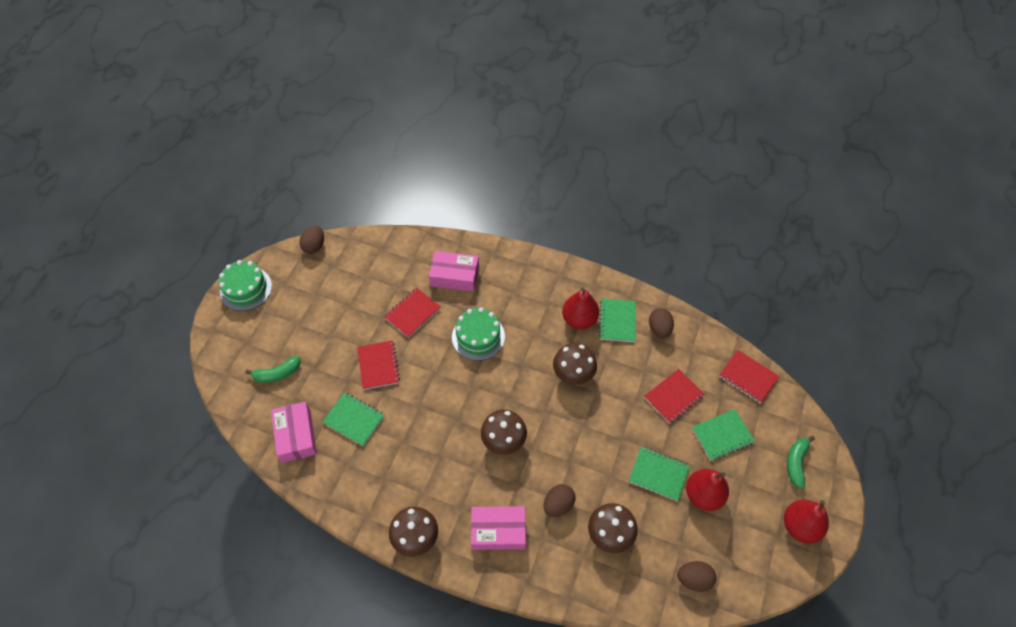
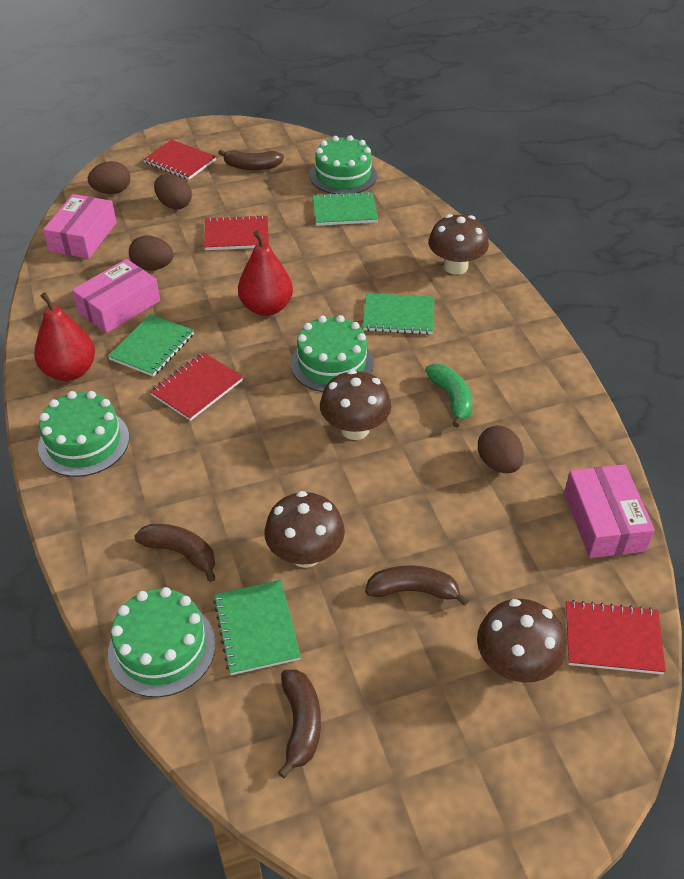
brown banana: none = 0 -> [134,524,216,582] [218,150,284,170] [278,670,321,778] [365,565,469,606] = 4
green banana: [245,356,301,383] [787,436,815,488] = 2 -> [425,364,472,427] = 1
green cake: [219,260,272,311] [452,307,505,361] = 2 -> [38,391,129,477] [108,587,216,697] [291,315,374,392] [310,135,377,194] = 4
red pear: [562,287,599,329] [686,469,729,511] [784,500,829,543] = 3 -> [34,292,95,381] [238,231,293,316] = 2

